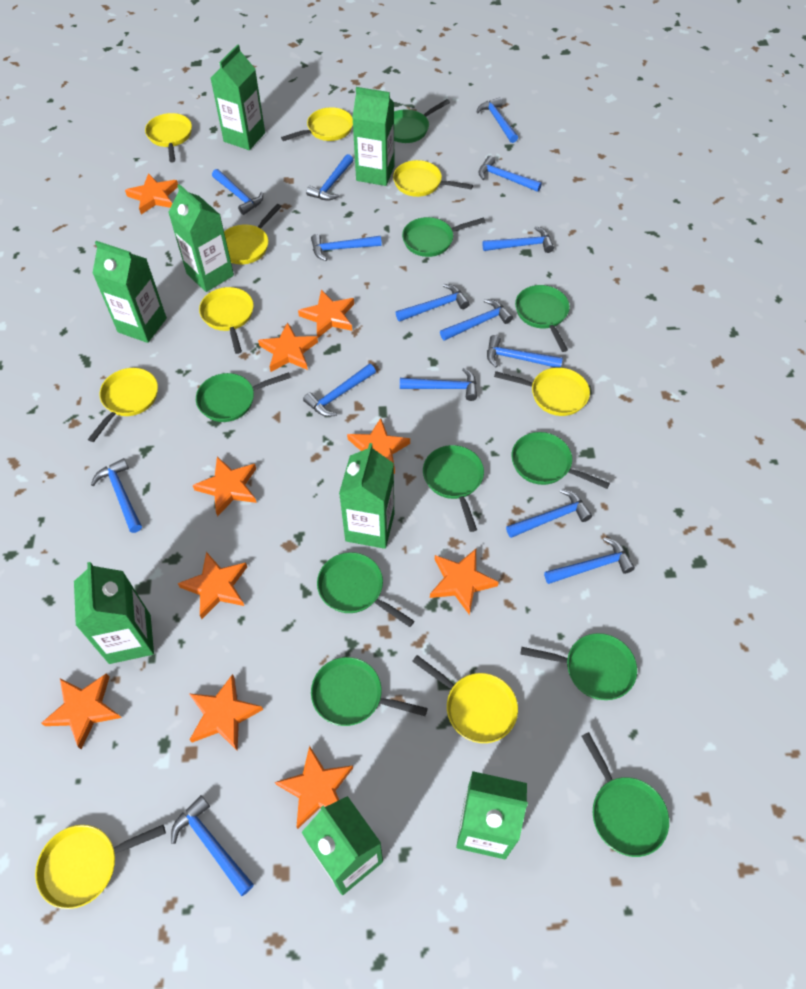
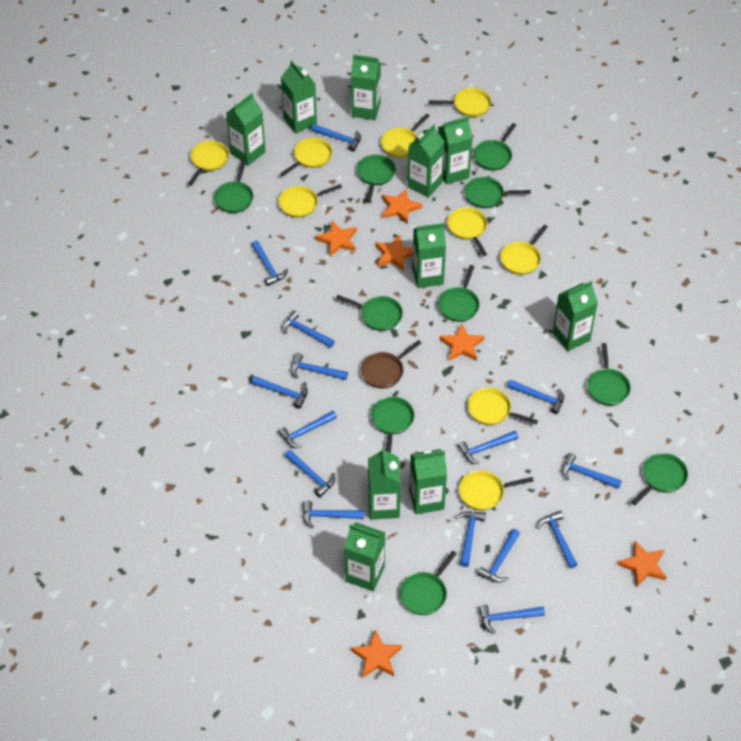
brown pan: none = 0 -> [361,340,422,389] = 1
green carton: [74,562,154,664] [92,241,167,343] [168,184,234,292] [211,44,265,150] [302,796,383,895] [339,443,394,549] [352,87,395,186] [456,771,528,859] = 8 -> [226,93,266,166] [281,60,317,133] [344,522,385,591] [351,55,381,120] [368,447,401,520] [407,124,445,198] [409,449,447,514] [412,223,446,288] [438,116,473,185] [553,281,598,351] = 10
orange star: [41,673,121,749] [125,173,178,214] [178,552,247,619] [190,674,263,751] [192,457,257,517] [258,322,318,372] [275,746,353,829] [298,290,354,338] [347,418,410,474] [430,549,499,615] = 10 -> [316,220,357,256] [351,629,402,678] [375,235,413,271] [382,188,422,223] [440,323,484,361] [618,541,666,587] = 6

